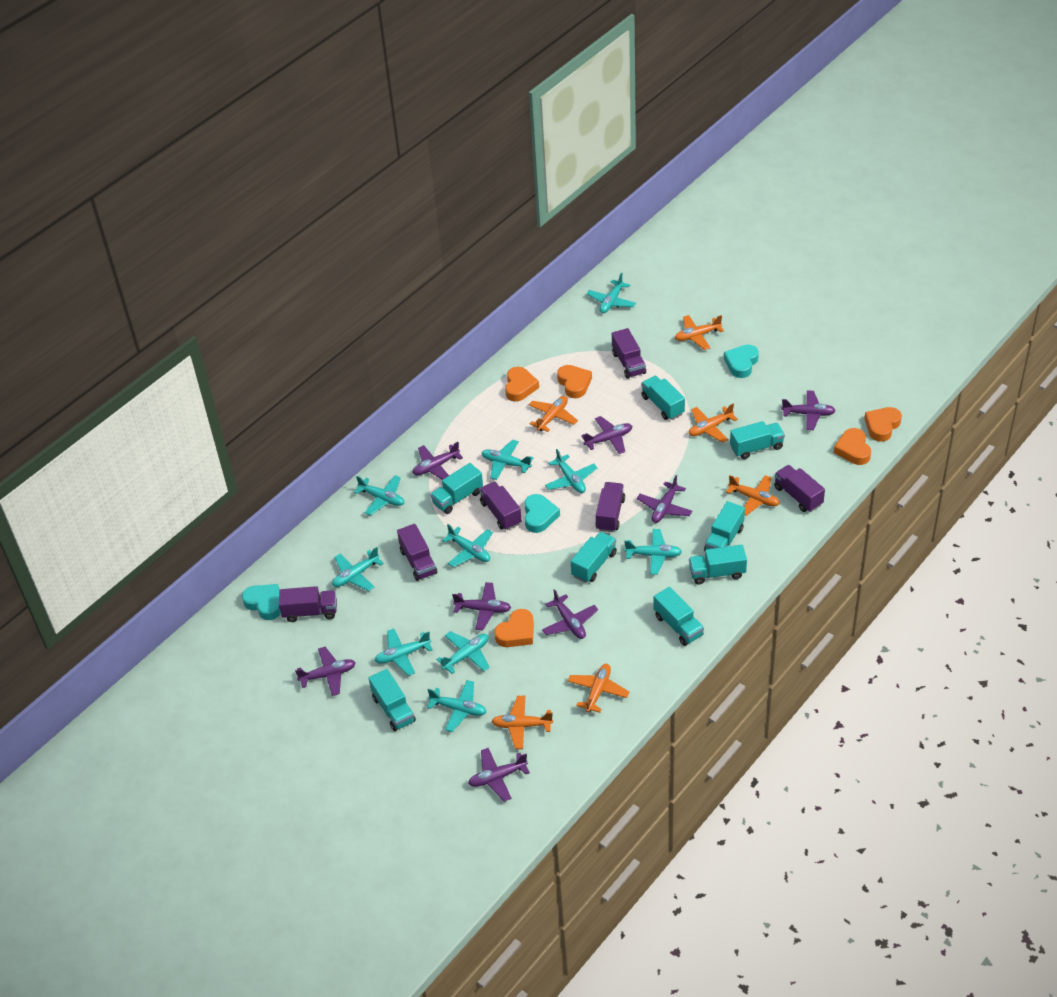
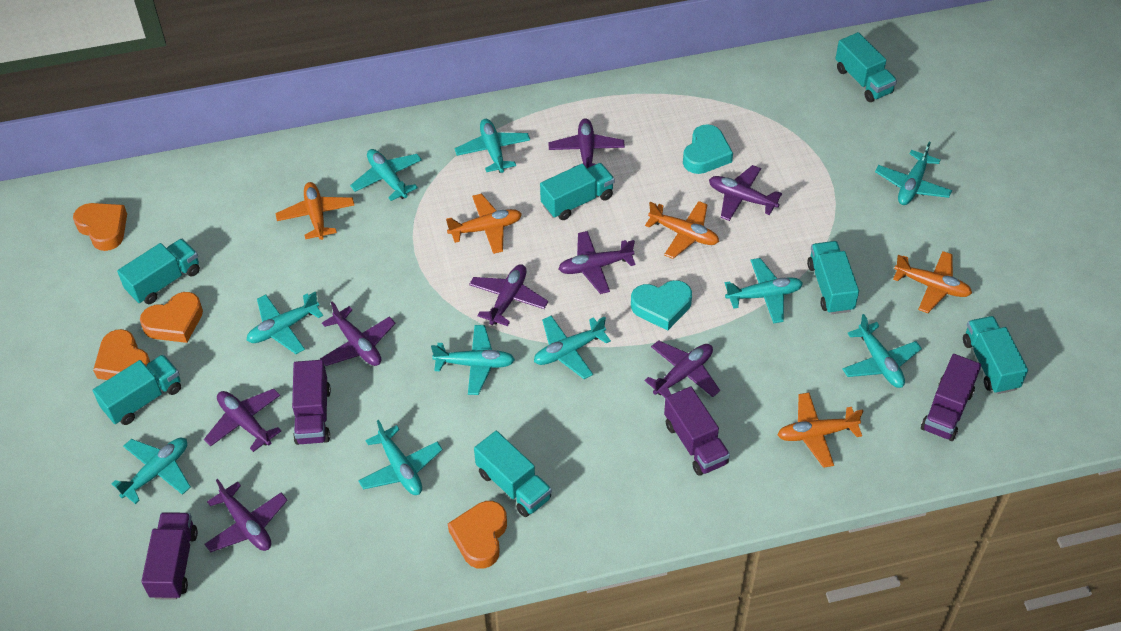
orange heart: [494,609,534,647] [505,367,539,402] [557,365,592,398] [834,428,871,465] [864,407,902,442] = 5 -> [73,203,127,251] [93,329,150,380] [140,292,203,343] [448,501,507,569] = 4
orange plane: [491,696,553,749] [529,396,578,432] [568,664,629,713] [675,315,724,350] [689,404,738,443] [726,475,780,516] = 6 -> [275,182,354,240] [446,194,522,254] [645,201,719,259] [778,393,863,468] [893,251,972,313] = 5
purple truck: [279,586,337,622] [397,524,437,581] [479,482,522,530] [595,482,625,532] [612,328,646,379] [774,465,825,512] = 6 -> [141,512,198,600] [292,360,331,445] [664,387,730,476] [921,354,981,441] = 4
turquoise heart: [242,584,281,620] [524,494,560,533] [724,344,759,378] = 3 -> [631,280,692,331] [683,124,733,174] = 2
turquoise truck: [369,669,416,731] [430,463,483,514] [571,532,617,583] [641,376,685,420] [654,587,704,646] [689,545,747,584] [704,501,745,551] [730,421,785,459] = 8 -> [93,354,181,425] [117,239,200,304] [474,431,552,517] [540,163,615,220] [807,241,859,314] [835,32,897,102] [963,316,1028,394] = 7

